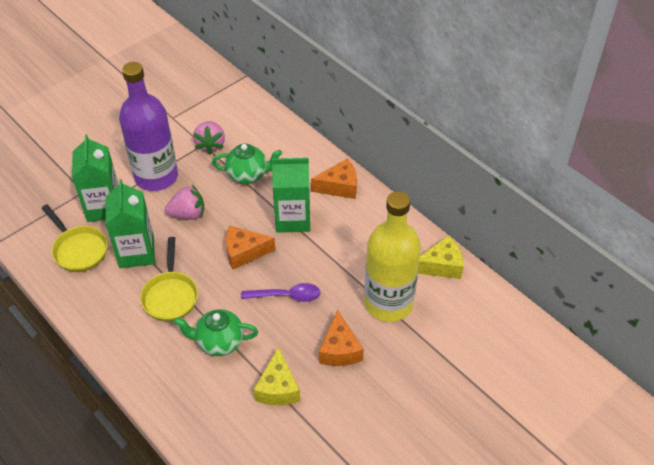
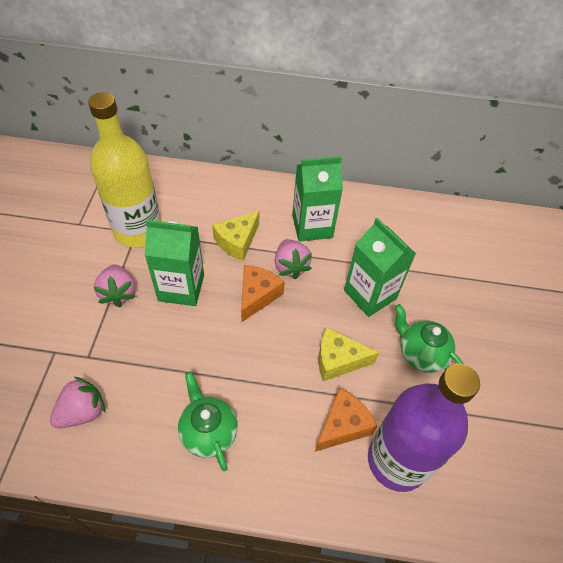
orange cheese: [226,226,275,270] [311,159,357,199] [319,310,364,366] = 3 -> [241,265,285,322] [315,388,377,452] = 2
pink strawberry: [165,185,204,220] [193,121,225,154] = 2 -> [50,377,105,428] [93,264,136,307] [275,239,312,279] = 3
purple spoon: [241,283,321,302] = 1 -> none = 0
yellow pan: [42,205,108,272] [140,237,198,321] = 2 -> none = 0

